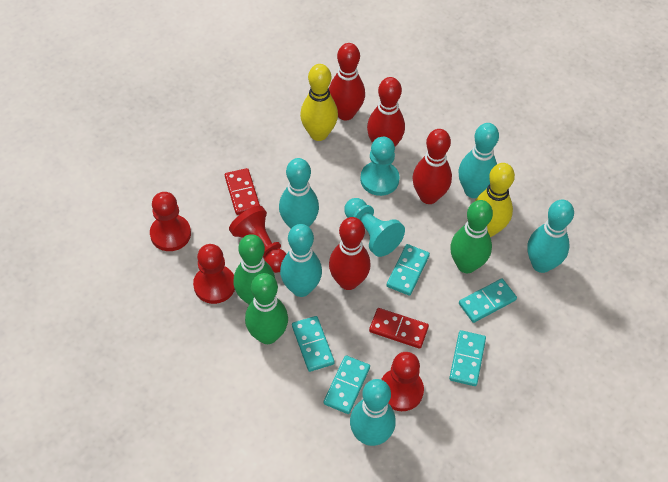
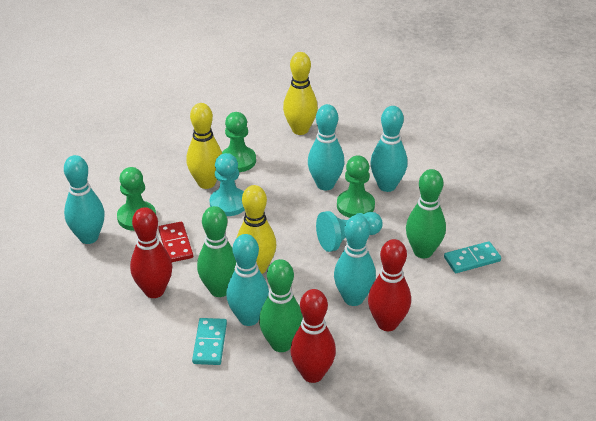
green pawn: none = 0 -> [117,167,156,231] [222,112,256,172] [337,155,375,218] = 3
red bowling pin: [329,43,365,120] [329,217,371,290] [367,77,405,147] [412,129,452,204] = 4 -> [130,207,172,298] [290,289,336,383] [368,239,411,331] = 3
red domino: [225,168,260,215] [369,308,429,349] = 2 -> [158,222,193,262] = 1
red pawn: [150,192,191,251] [193,244,235,304] [229,206,286,273] [381,352,424,411] = 4 -> none = 0
turquoise domino: [292,316,335,372] [324,355,370,414] [386,244,430,296] [449,330,486,386] [459,279,517,323] = 5 -> [192,318,227,365] [444,241,501,273] = 2
yellow bowling pin: [300,64,338,141] [475,163,515,237] = 2 -> [186,103,222,189] [237,185,276,274] [283,52,318,135] = 3

